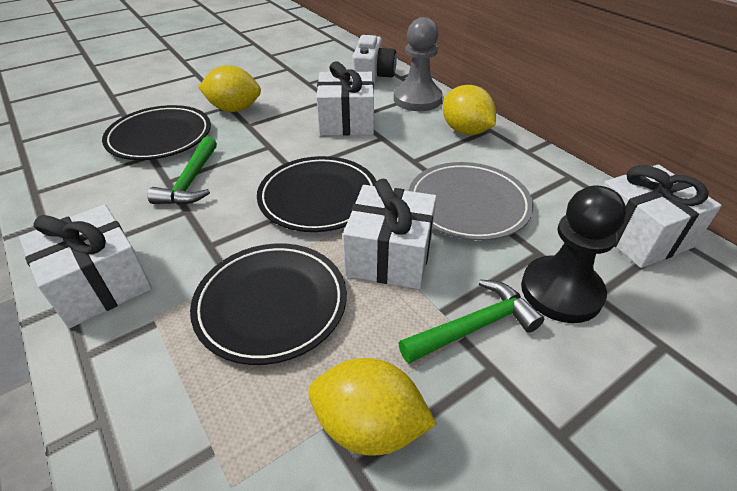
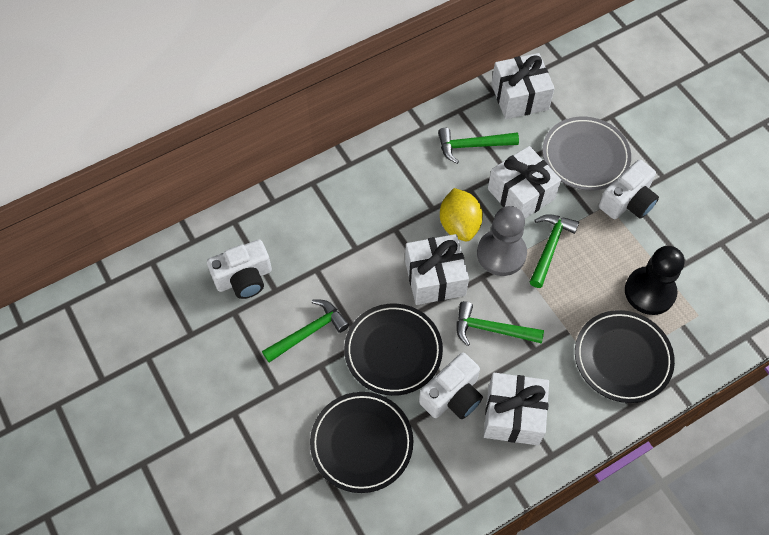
green hammer: [148,136,217,205] [399,280,544,363] = 2 -> [262,300,349,362] [438,128,519,164] [456,301,544,346] [530,214,579,288] = 4
white camera: [352,35,397,85] = 1 -> [207,239,272,299] [419,353,483,419] [599,160,659,219] = 3
yellow lemon: [198,65,261,112] [308,358,437,456] [443,85,496,135] = 3 -> [440,188,483,241] = 1

